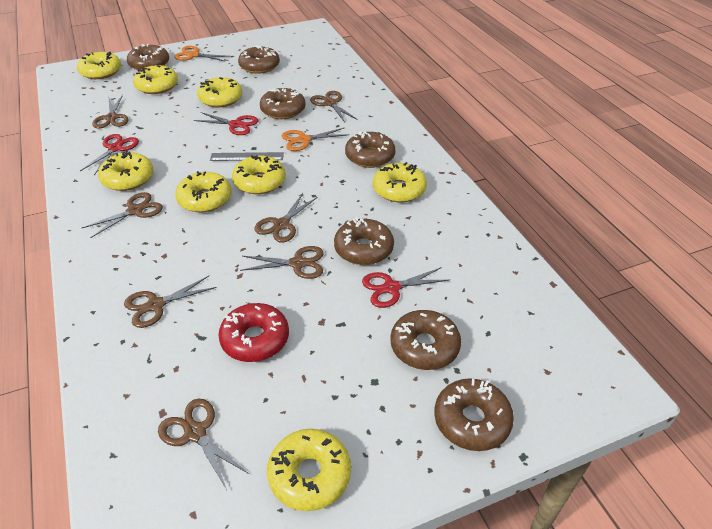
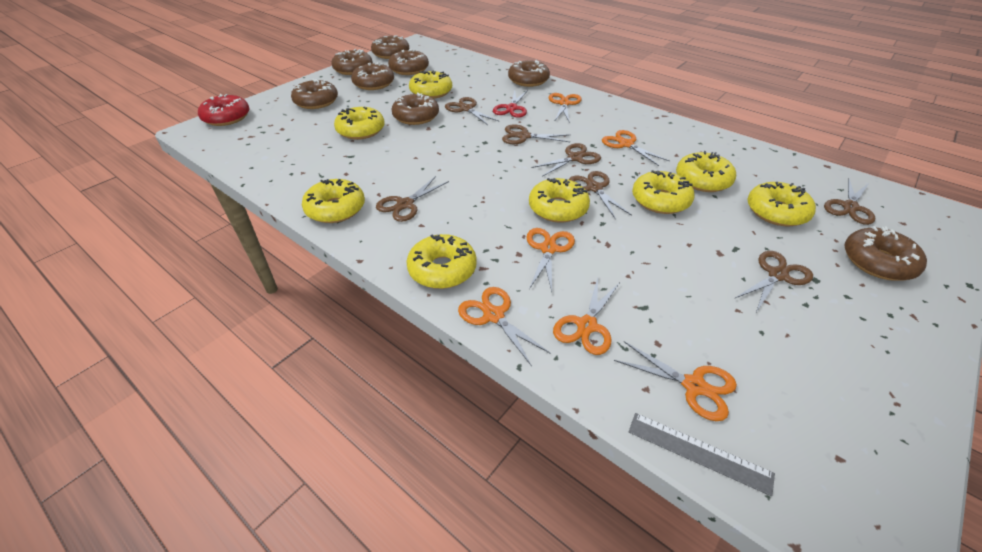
brown donut: [127,44,169,71] [238,45,280,74] [260,88,306,119] [334,217,394,265] [345,131,396,168] [390,310,461,370] [434,378,514,451] = 7 -> [291,79,338,109] [331,49,373,75] [351,62,394,90] [371,35,409,59] [388,49,429,75] [392,92,439,125] [508,60,550,87] [845,226,927,281] = 8
orange scissors: [174,46,231,61] [282,127,349,151] = 2 -> [458,287,551,366] [526,228,575,292] [549,93,582,123] [553,278,619,355] [602,130,670,166] [614,341,737,421] = 6
red scissors: [80,134,139,175] [194,112,258,135] [362,267,449,308] = 3 -> [493,90,528,118] = 1

